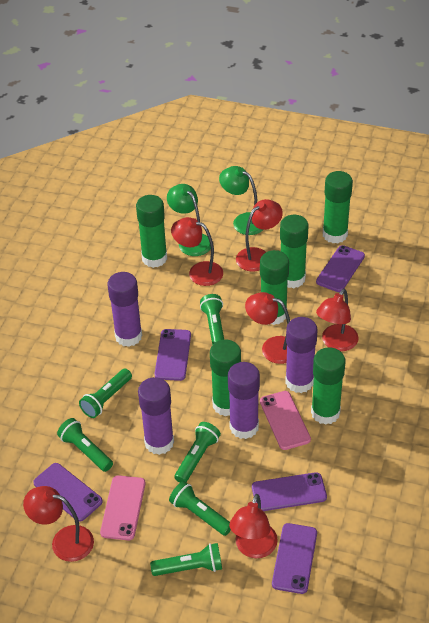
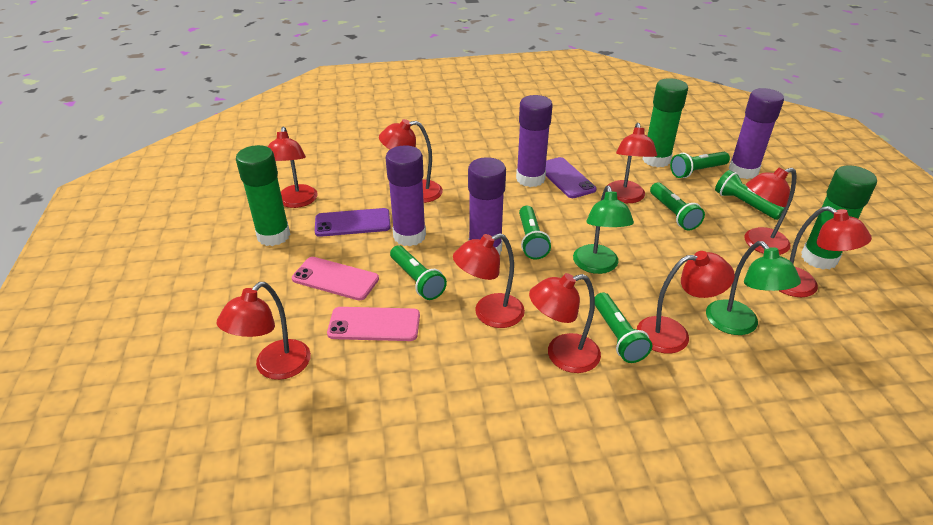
green glue stick: [136,195,167,268] [210,340,241,416] [260,250,289,325] [280,215,309,288] [311,347,345,425] [323,171,353,243] = 6 -> [236,145,290,246] [642,78,688,167] [801,165,877,270] = 3
purple phone: [33,463,103,522] [155,329,191,381] [252,472,327,511] [272,523,317,594] [316,245,365,292] = 5 -> [315,208,391,237] [545,157,597,198] = 2
red lamp: [23,486,94,562] [171,217,223,286] [229,494,278,558] [236,199,283,272] [245,292,290,364] [316,289,359,351] = 6 -> [217,282,311,380] [268,127,318,208] [379,119,443,203] [453,233,525,328] [529,273,601,373] [607,123,657,203] [637,251,735,354] [745,168,797,255] [778,206,872,297] = 9

